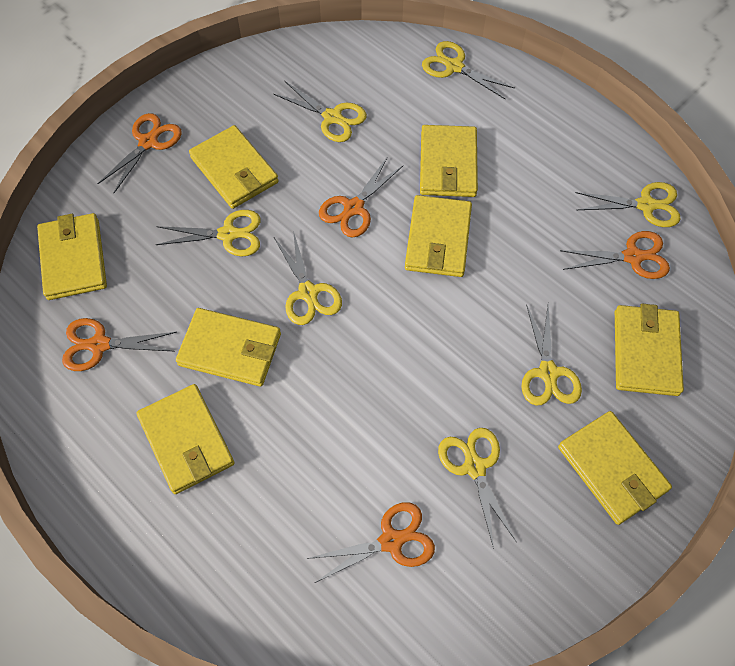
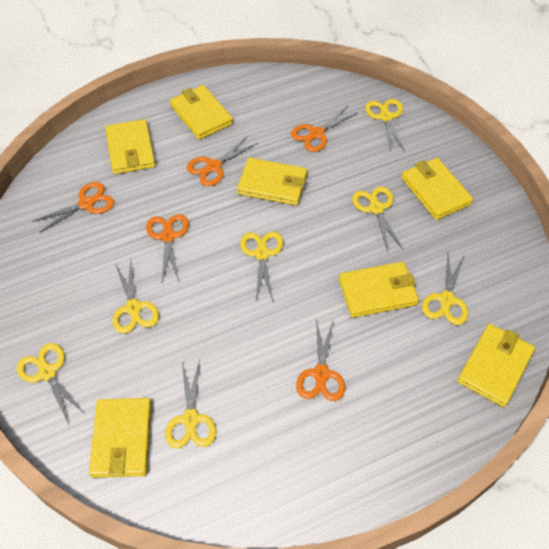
yellow wallet: [37,213,107,300] [137,384,234,494] [176,308,281,387] [189,125,279,209] [405,195,472,277] [420,125,478,197] [558,411,672,525] [615,304,684,396] = 8 -> [89,398,151,478] [105,119,156,174] [170,85,233,140] [237,158,307,206] [339,262,419,318] [401,158,473,220] [457,324,535,407] = 7

